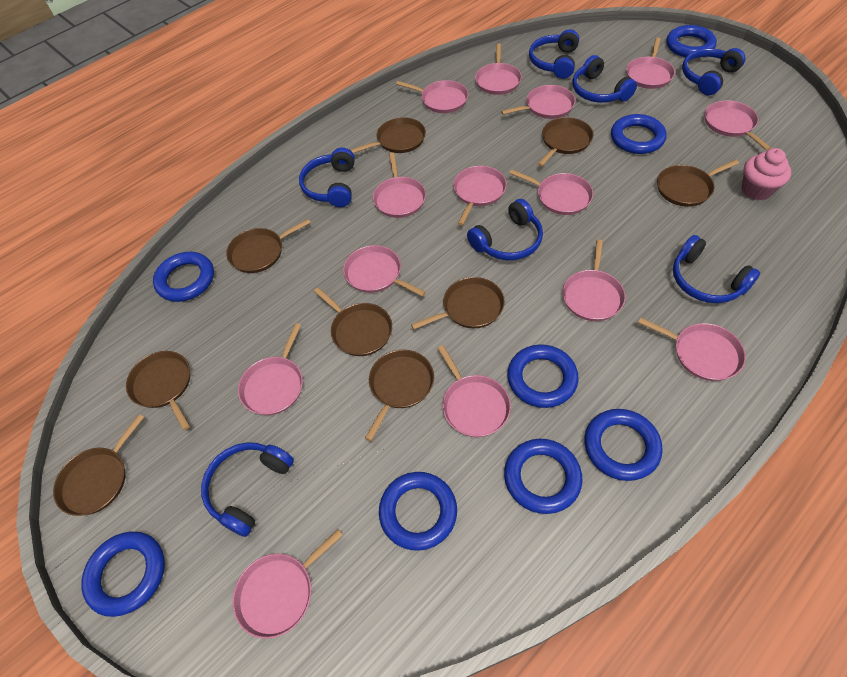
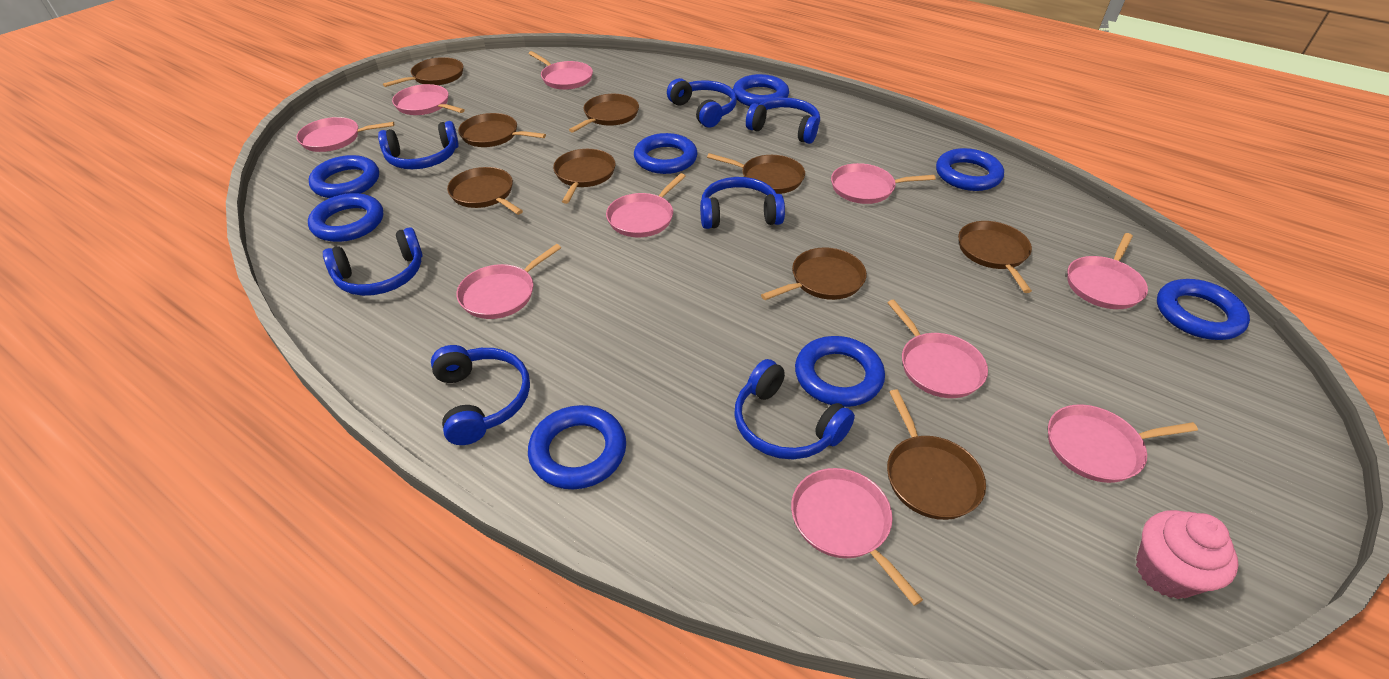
pink pan: [233,529,343,639] [238,323,303,415] [343,245,426,297] [373,153,426,218] [396,80,468,113] [437,345,511,437] [453,166,507,226] [475,43,522,95] [501,85,575,119] [509,169,593,215] [563,239,626,321] [626,37,675,89] [638,317,746,381] [705,100,771,151] = 14 -> [296,117,394,152] [392,84,465,115] [456,244,561,319] [528,51,593,90] [606,173,686,237] [791,468,923,606] [831,163,936,204] [887,300,988,398] [1048,404,1198,483] [1068,233,1148,309] = 10

